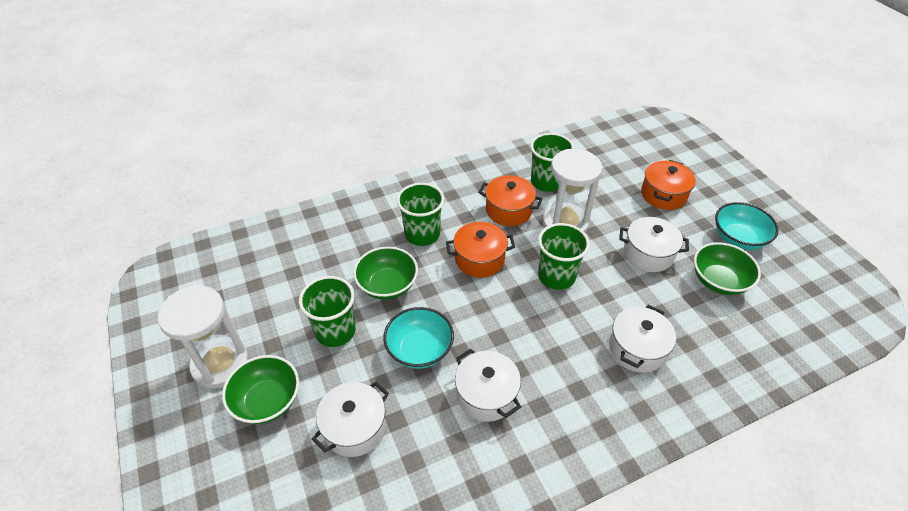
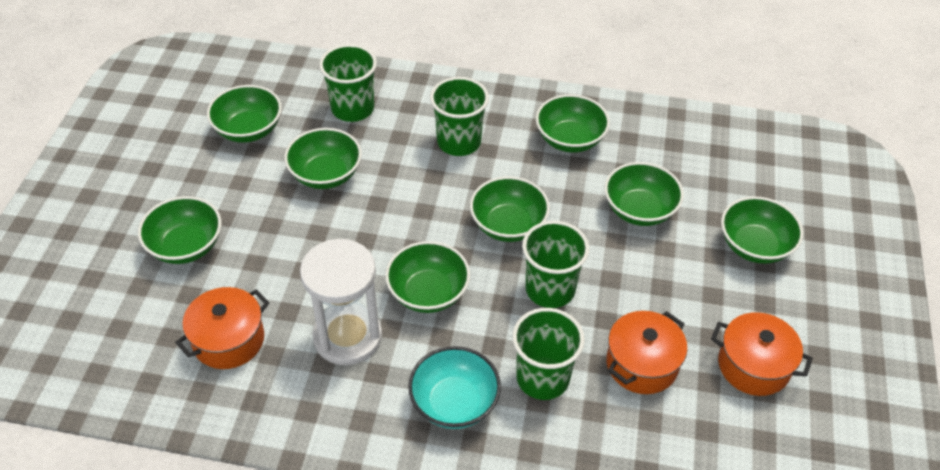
green bowl: [222,355,299,424] [353,247,418,300] [694,242,761,295] = 3 -> [138,196,221,264] [207,85,282,143] [284,128,362,189] [385,241,470,313] [470,176,550,242] [536,94,610,153] [604,162,684,226] [721,196,803,264] = 8
turquoise bowl: [383,307,454,369] [715,202,779,250] = 2 -> [408,346,501,429] = 1
white hourglass: [158,285,249,389] [543,149,602,232] = 2 -> [300,239,382,365] = 1
white pot: [312,382,389,457] [455,349,521,422] [609,305,676,373] [619,217,689,272] = 4 -> none = 0

